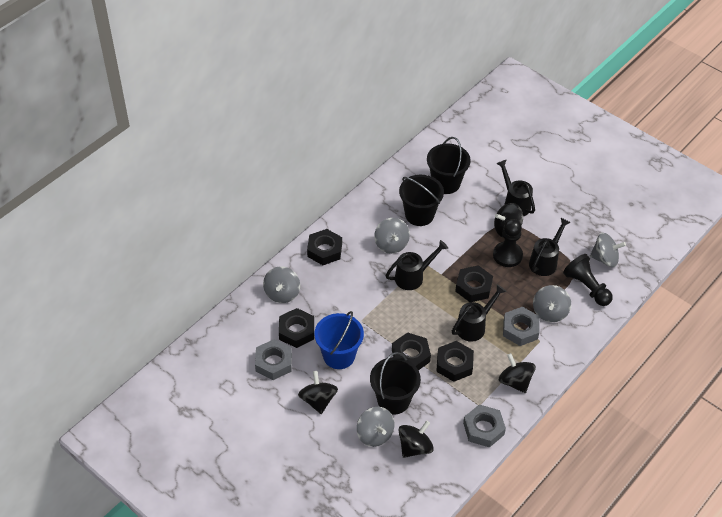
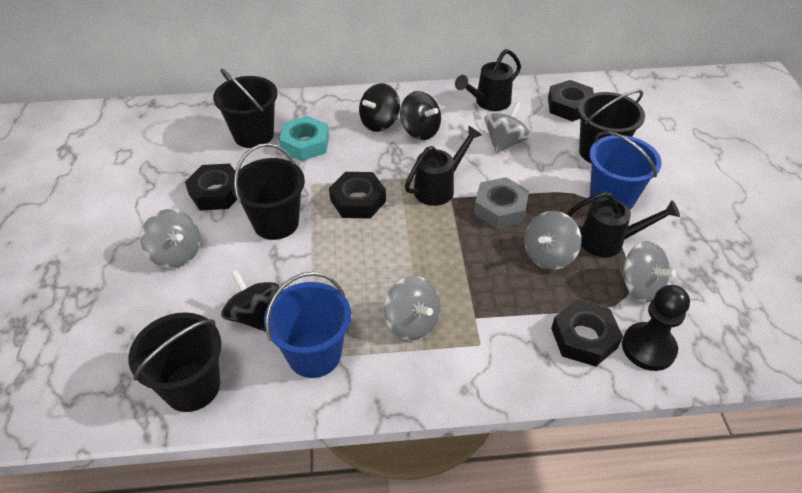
black bucket: [370,352,421,414] [399,175,444,226] [427,137,471,194] = 3 -> [128,312,222,412] [213,68,278,148] [231,143,305,240] [578,90,645,164] = 4
black nut: [279,308,314,348] [307,229,342,265] [392,332,431,370] [436,341,474,382] [455,265,493,302] = 5 -> [185,164,236,211] [329,172,386,219] [548,80,594,121] [551,300,623,366] = 4
black pawn: [493,219,523,267] [563,254,613,306] = 2 -> [622,285,690,371] = 1
black spinning top: [298,371,338,414] [398,421,434,458] [494,203,523,238] [499,353,536,393] = 4 -> [221,270,279,332] [359,83,400,132] [400,91,441,140] = 3
black watering can: [386,240,448,290] [452,284,507,342] [496,160,535,216] [529,218,571,276] = 4 -> [405,126,482,206] [455,49,521,111] [567,191,680,257] = 3
blue bucket: [314,311,364,369] = 1 -> [264,272,351,378] [589,131,662,210] = 2
grey nut: [255,339,292,380] [463,404,506,448] [503,307,540,346] = 3 -> [474,177,529,229] = 1
turquoise nut: none = 0 -> [279,116,329,161] = 1

